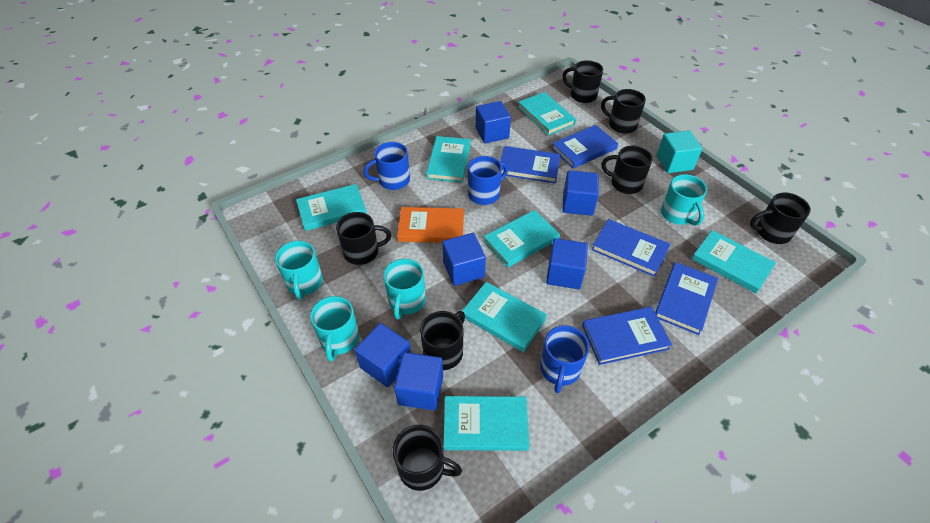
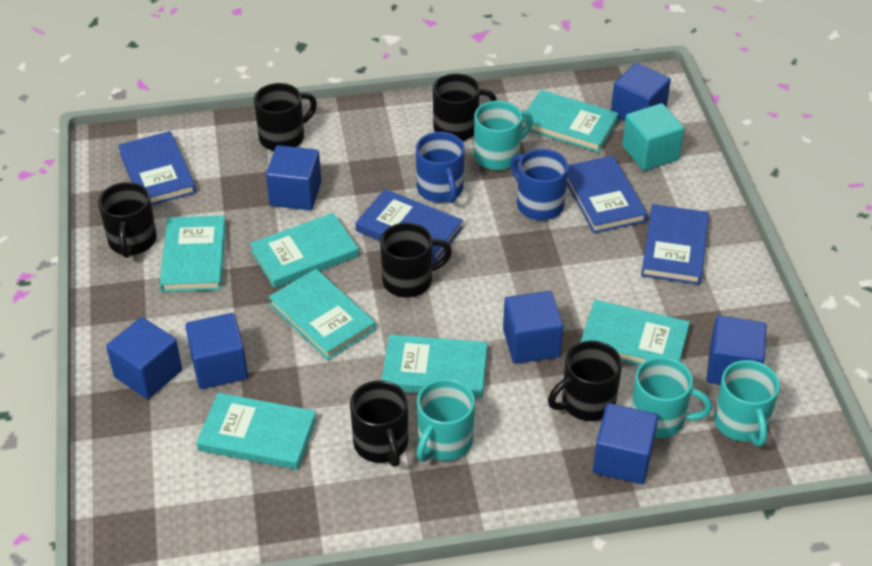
black mug: [336,212,391,265] [393,425,462,491] [420,311,465,370] [562,60,603,103] [601,89,646,134] [601,146,653,194] [750,193,811,244] = 7 -> [98,182,157,258] [254,83,317,151] [350,380,408,467] [380,223,452,298] [433,74,497,141] [548,341,622,421] = 6
blue book: [500,146,561,183] [551,125,618,168] [582,307,672,365] [592,219,670,277] [655,262,718,335] = 5 -> [118,131,196,205] [355,189,463,263] [567,156,647,233] [641,204,709,285] = 4
blue cube: [355,323,411,387] [394,352,443,410] [442,233,486,286] [476,101,511,143] [546,238,588,289] [563,170,599,216] = 6 -> [106,317,182,399] [185,313,248,389] [266,145,321,210] [503,291,563,364] [593,403,658,484] [611,63,671,121] [707,316,767,385] = 7
blue mug: [363,142,410,190] [468,156,508,205] [540,325,589,393] = 3 -> [416,132,465,203] [511,149,568,220] = 2
orange book: [397,207,464,243] = 1 -> none = 0

